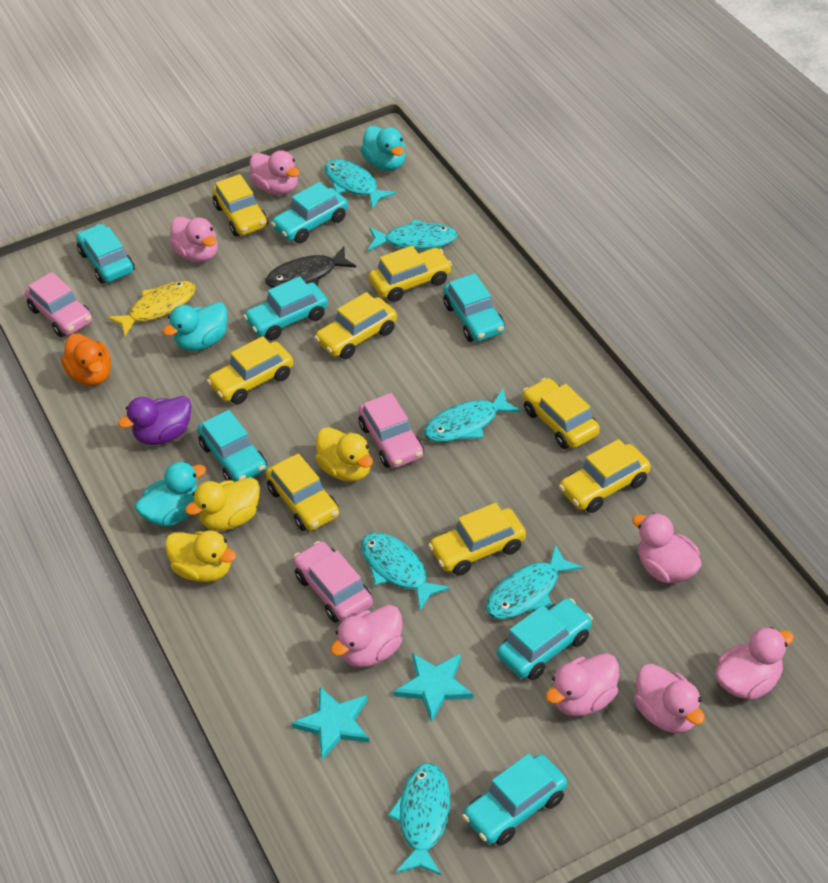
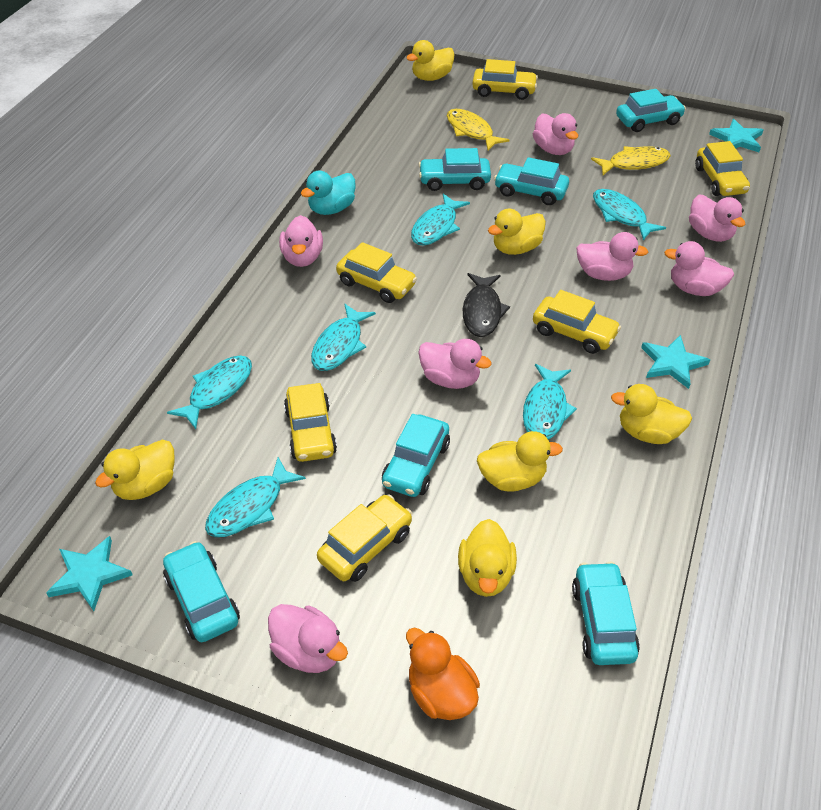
pink car: [25,272,93,337] [293,541,373,622] [358,393,424,468] = 3 -> none = 0
purple duck: [118,396,191,445] = 1 -> none = 0
turquoise car: [76,224,135,284] [197,410,267,482] [243,276,328,340] [271,182,348,243] [443,273,505,342] [462,754,567,846] [497,598,593,680] = 7 -> [163,541,240,642] [382,414,450,497] [418,148,491,191] [494,157,569,205] [572,562,640,665] [616,89,686,132] = 6
turquoise duck: [135,462,206,526] [163,302,227,351] [360,126,406,171] = 3 -> [301,171,356,215] = 1
turquoise star: [291,687,370,760] [393,653,474,722] = 2 -> [46,536,133,611] [641,335,710,389] [709,119,763,152] = 3
yellow car: [207,336,294,404] [213,174,268,236] [266,454,339,531] [314,292,397,359] [369,246,452,302] [428,503,526,576] [523,378,600,449] [559,439,651,513] = 8 -> [284,383,337,462] [317,494,413,582] [336,242,417,303] [472,59,538,100] [533,290,621,354] [695,141,750,196] = 6
yellow duck: [165,530,236,582] [185,477,260,531] [315,427,373,482] = 3 -> [95,439,175,500] [406,40,454,81] [458,519,517,597] [477,431,563,492] [488,208,546,255] [611,384,692,444] = 6
yellow fish: [108,281,196,336] = 1 -> [447,109,509,151] [591,146,671,175] = 2

